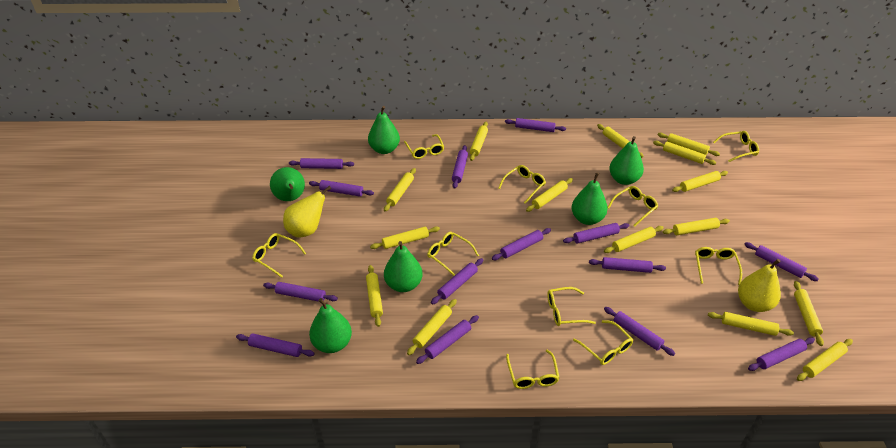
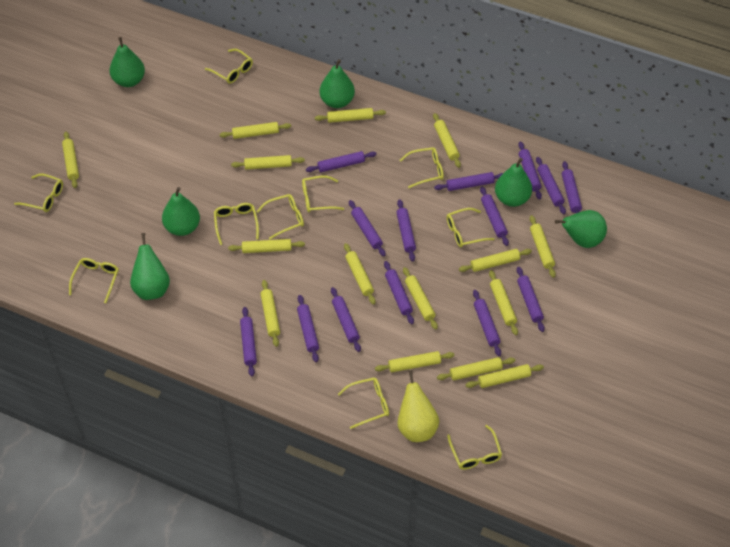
yellow pear: [283,186,331,238] [738,259,781,312] = 2 -> [397,370,439,442] = 1

